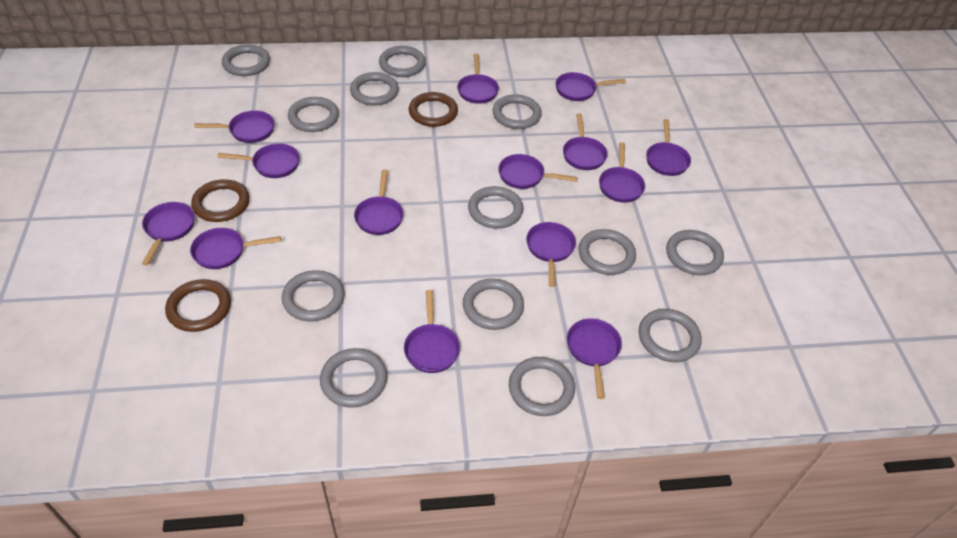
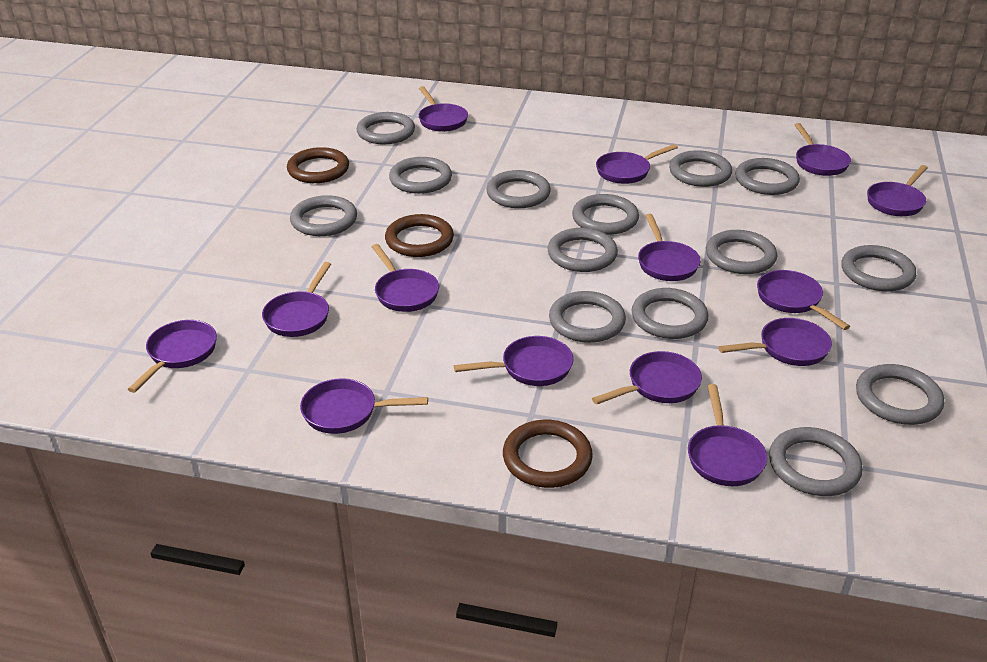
grey ring: [222,44,270,76] [282,270,345,321] [288,97,339,132] [320,348,387,408] [350,72,399,106] [379,46,426,77] [463,279,524,330] [468,186,523,229] [492,94,542,129] [509,357,575,416] [579,229,636,275] [639,309,702,362] [666,230,724,275] = 13 -> [290,195,357,236] [357,112,415,144] [389,157,452,194] [486,170,551,208] [548,228,618,272] [549,291,626,343] [572,194,639,235] [631,288,708,339] [669,150,732,187] [706,230,777,274] [735,158,800,195] [769,427,863,496] [841,245,916,291] [856,364,944,425] = 14

